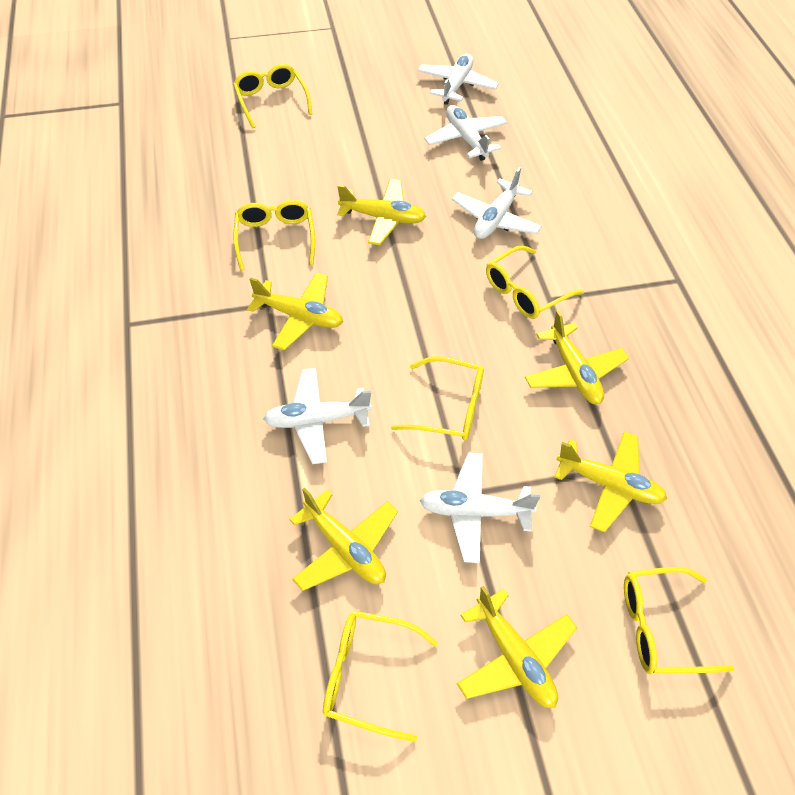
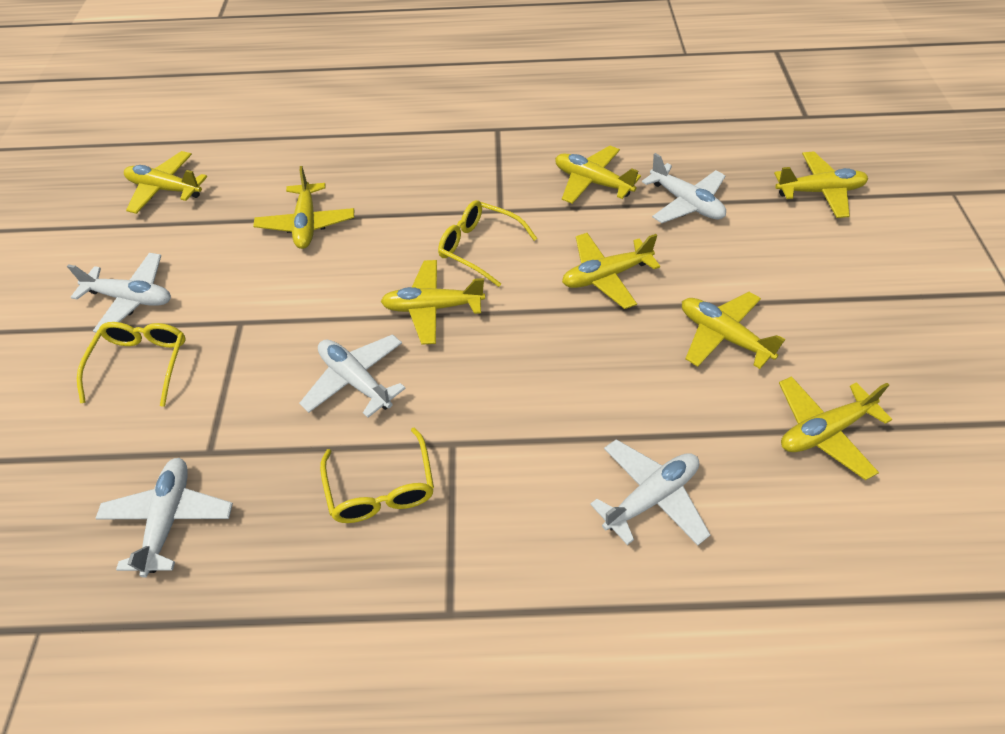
yellow glasses: [233,64,313,128] [234,200,315,271] [323,611,438,742] [391,356,484,441] [486,246,584,319] [624,567,734,675] = 6 -> [77,322,186,407] [320,427,434,523] [438,200,537,287] = 3
yellow plane: [247,272,343,351] [289,487,398,591] [337,179,426,245] [457,586,577,708] [525,310,629,405] [555,431,667,533] = 6 -> [124,151,207,214] [253,166,354,249] [381,260,485,345] [555,146,641,204] [562,233,660,309] [682,292,785,369] [774,152,868,218] [779,376,892,480] = 8

